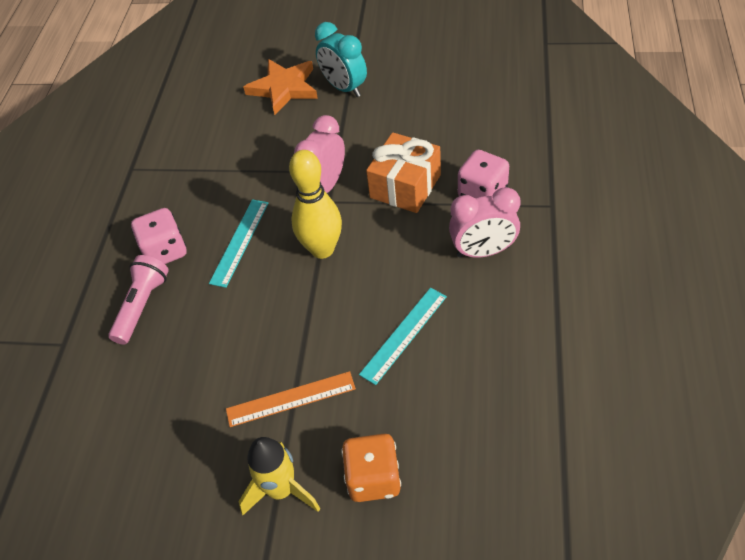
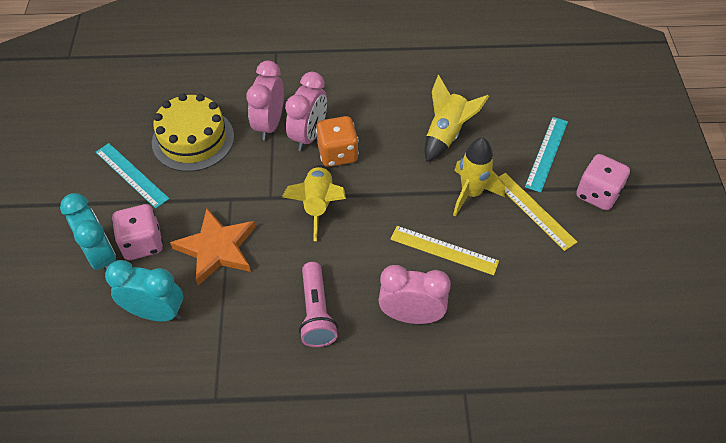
orange gift: [366,132,441,213] = 1 -> none = 0
orange ruler: [226,371,356,427] = 1 -> none = 0
pink clock: [294,115,345,193] [449,187,521,258] = 2 -> [246,61,284,141] [285,72,327,151] [379,265,451,324] = 3
turquoise clock: [315,22,367,97] = 1 -> [60,193,116,271] [105,260,183,322] = 2
yellow bowling pin: [289,150,342,259] = 1 -> none = 0
yellow cake: none = 0 -> [152,93,234,172] = 1
yellow rocket: [239,437,320,515] = 1 -> [282,165,346,241] [424,75,489,162] [453,137,505,217] = 3
yellow ruler: none = 0 -> [390,226,499,275] [499,173,577,251] = 2

